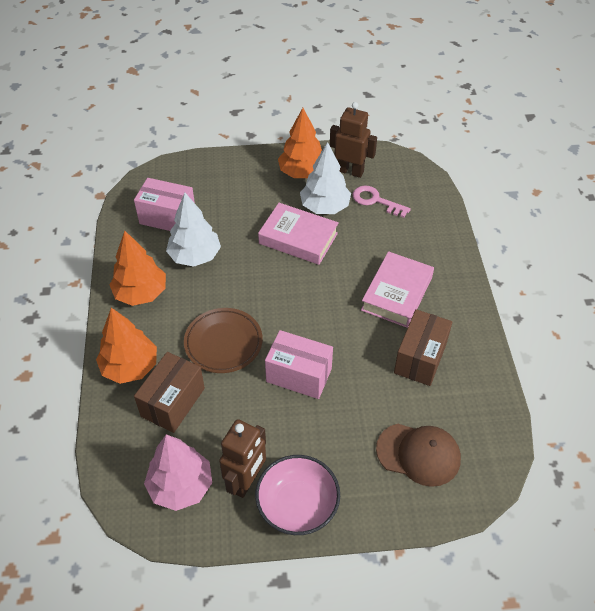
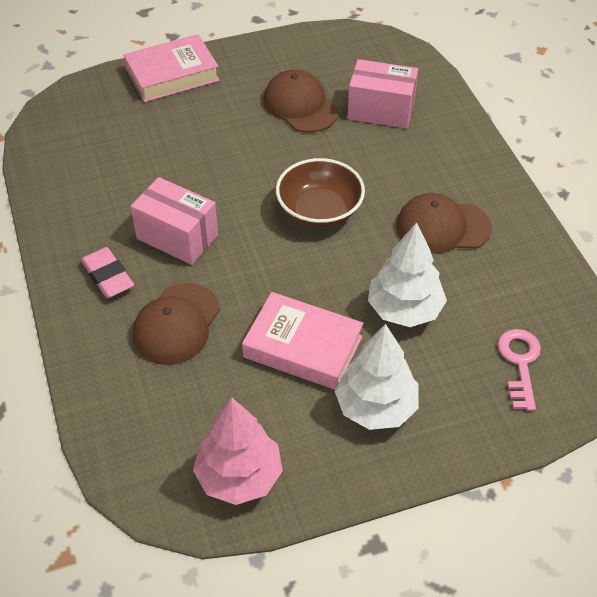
brown bowl: none = 0 -> [276,158,365,228] = 1
brown box: [134,352,205,433] [394,309,452,386] = 2 -> none = 0
brown cap: [376,424,461,487] = 1 -> [132,283,220,365] [263,69,339,133] [396,193,492,254] = 3
brown plate: [184,308,263,373] = 1 -> none = 0
brown robot: [219,419,266,498] [330,102,377,178] = 2 -> none = 0
orange tree: [96,308,157,384] [110,231,166,306] [278,108,322,178] = 3 -> none = 0
pink bowl: [255,455,340,535] = 1 -> none = 0
pink eraser: none = 0 -> [81,247,134,298] = 1

